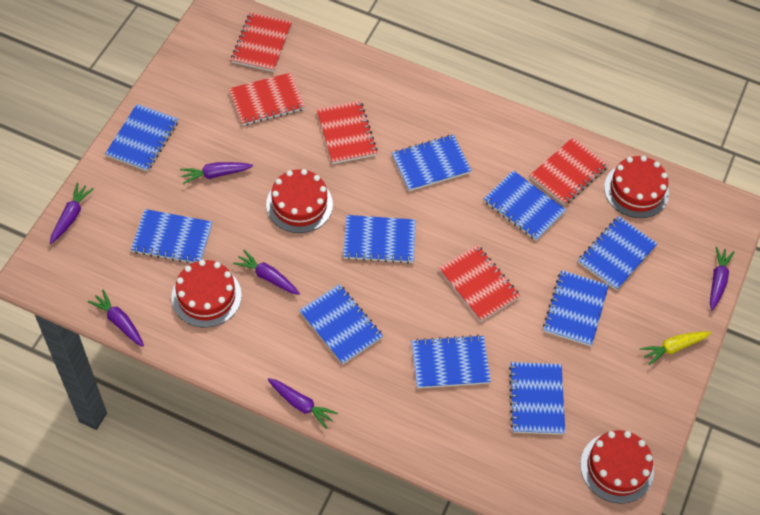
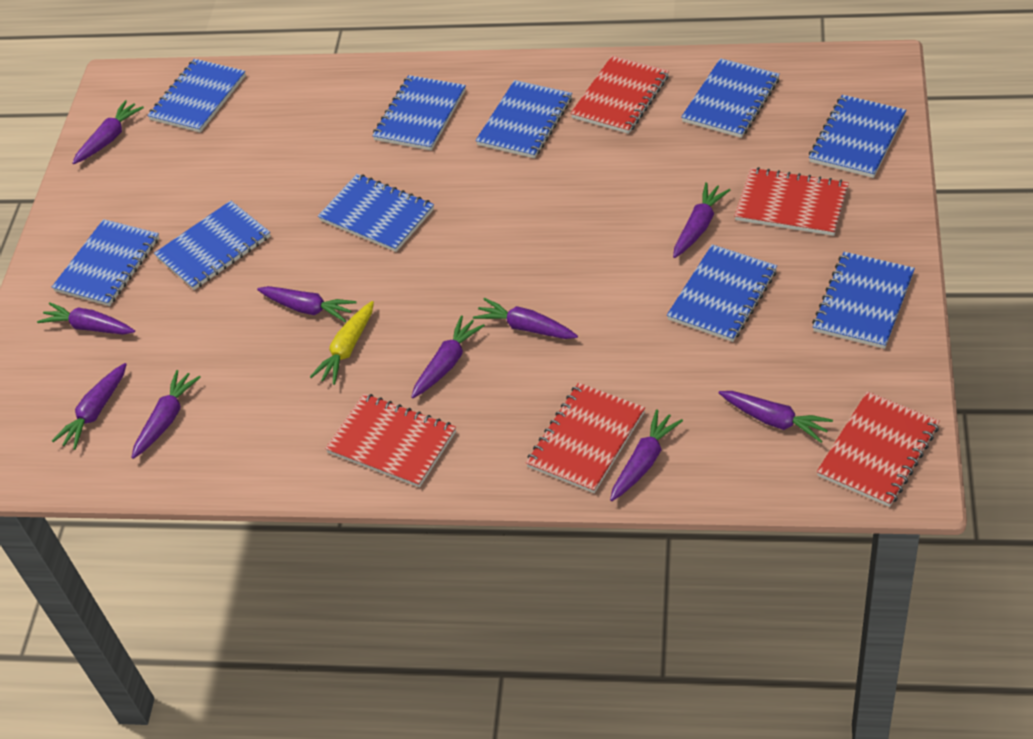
purple carrot: [50,183,94,244] [88,290,144,347] [180,162,253,184] [233,250,300,295] [267,378,338,429] [710,246,734,311] = 6 -> [37,302,135,335] [52,363,127,450] [72,100,144,164] [131,370,201,459] [257,286,357,322] [411,316,485,398] [473,298,578,339] [610,409,683,501] [673,182,730,258] [719,391,833,443] = 10
red cake: [171,260,242,328] [266,169,333,233] [580,430,654,504] [604,156,669,218] = 4 -> none = 0

